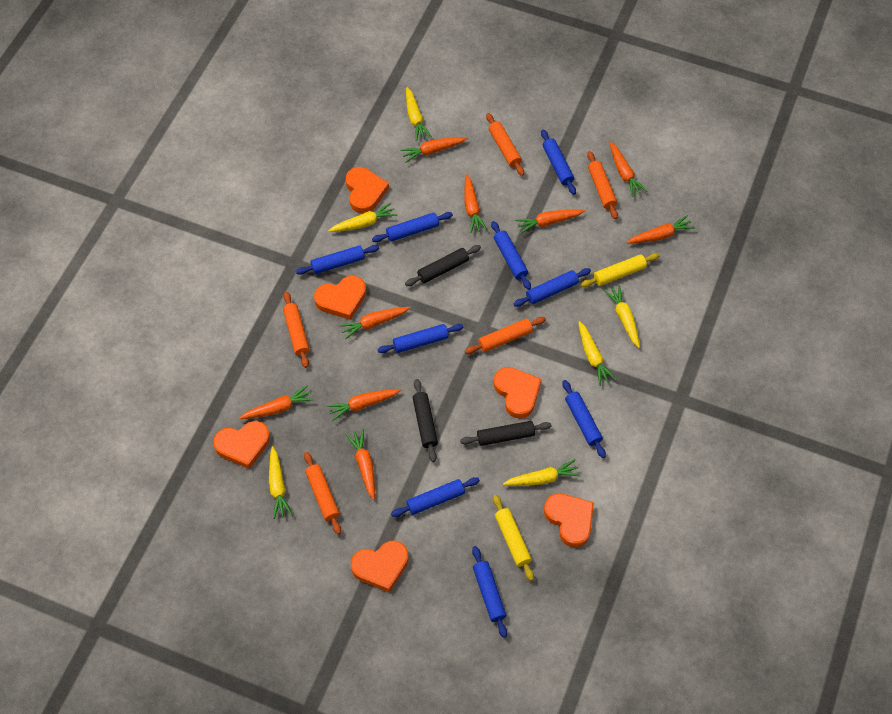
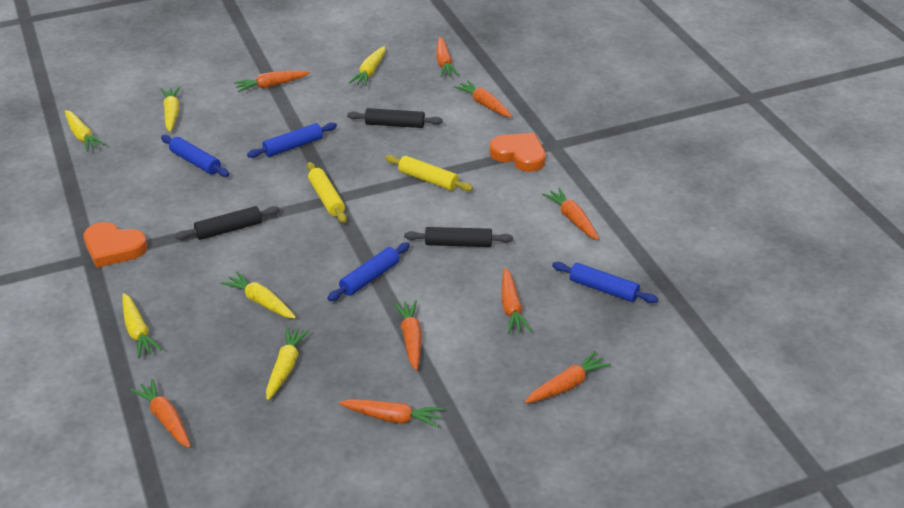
blue rolling pin: [296,245,379,275] [372,212,453,242] [378,324,464,353] [391,477,480,517] [472,546,507,638] [491,221,531,290] [513,268,591,307] [541,130,576,195] [562,380,606,458] = 9 -> [161,135,229,177] [247,122,337,158] [327,242,410,301] [552,262,658,303] = 4
orange heart: [213,421,270,469] [314,276,366,320] [346,167,389,213] [351,540,409,592] [494,367,542,419] [544,493,594,547] = 6 -> [84,222,147,268] [490,133,546,172] = 2
orange rolling pin: [283,292,309,368] [304,452,341,535] [465,317,546,354] [486,113,524,176] [587,151,618,219] = 5 -> none = 0

